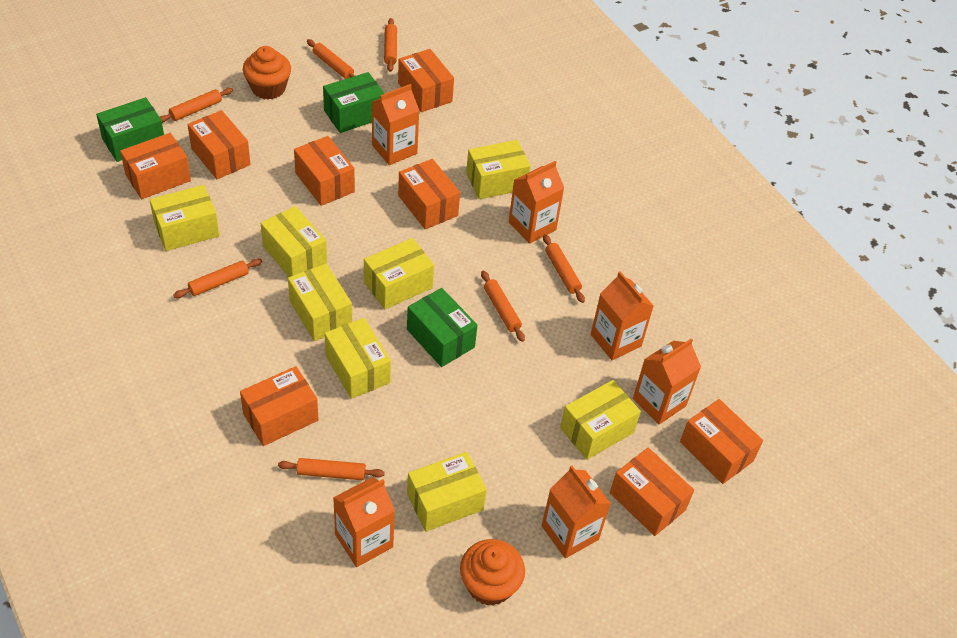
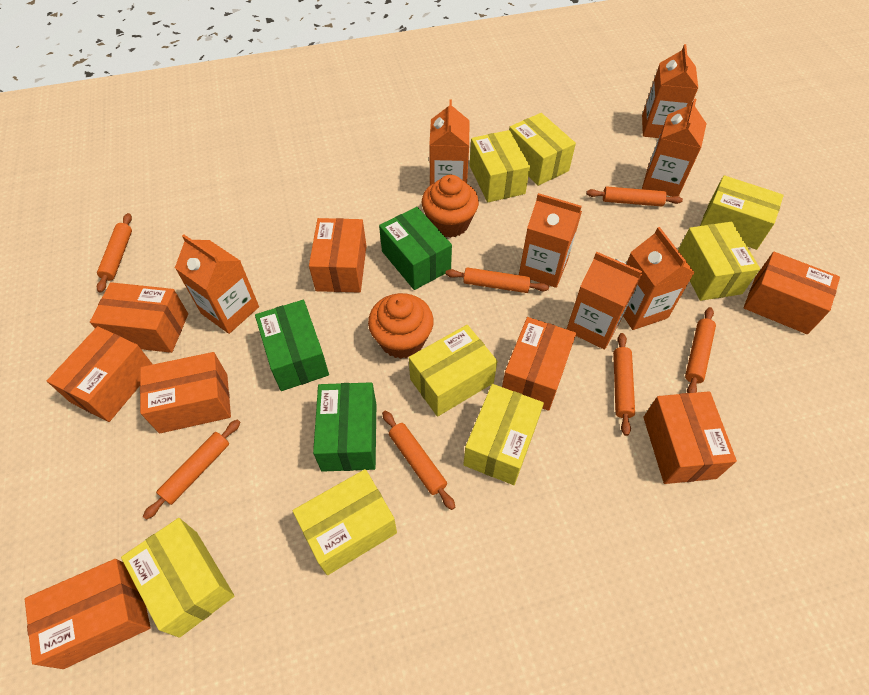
orange carton: [333,477,395,567] [372,84,420,165] [509,161,564,244] [542,466,611,558] [591,271,654,360] [633,338,701,424] = 6 -> [175,234,259,334] [429,100,469,185] [519,193,582,288] [567,252,642,349] [623,227,695,330] [642,44,698,138] [642,98,707,197] = 7

